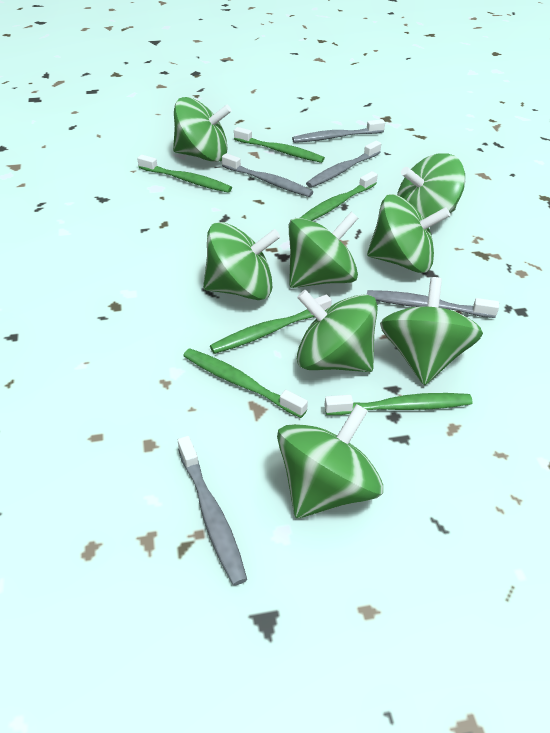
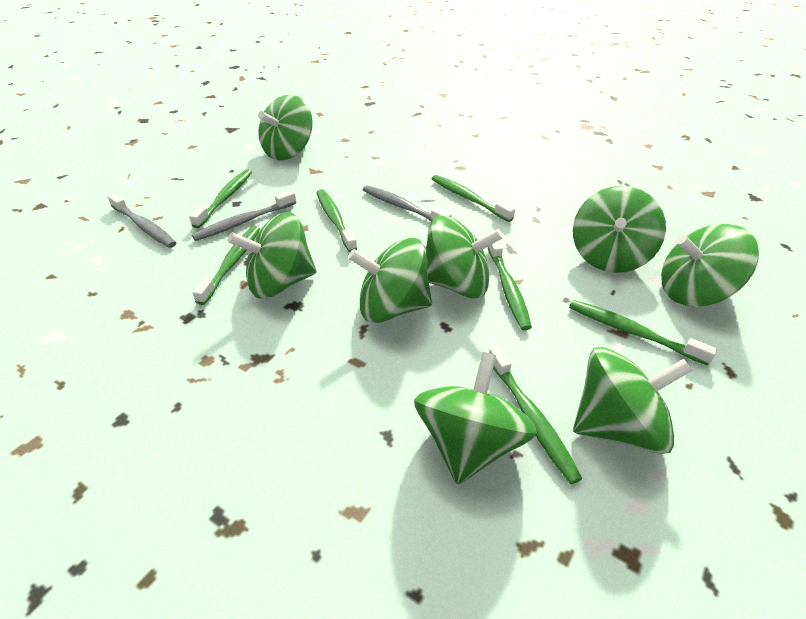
green toothbrush: [137,155,232,193] [183,348,308,418] [210,295,332,354] [234,127,325,163] [300,171,378,221] [324,393,473,415] = 6 -> [189,169,252,228] [192,226,260,305] [316,189,357,252] [432,175,515,222] [488,241,532,330] [489,346,583,484] [569,300,717,366] = 7
grey toothbrush: [178,436,247,586] [222,153,313,197] [292,119,385,143] [306,141,381,188] [367,290,499,318] = 5 -> [107,193,177,248] [192,190,296,241] [363,185,452,221] = 3

